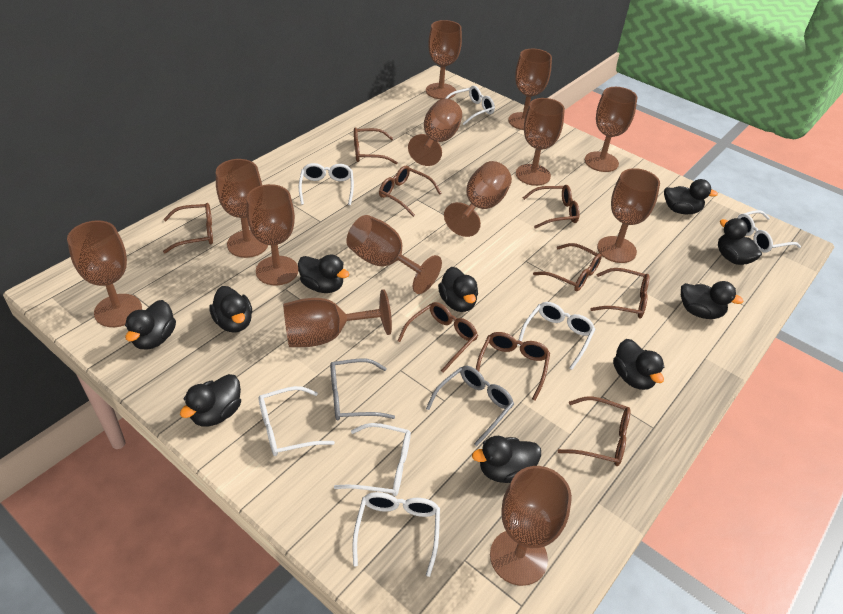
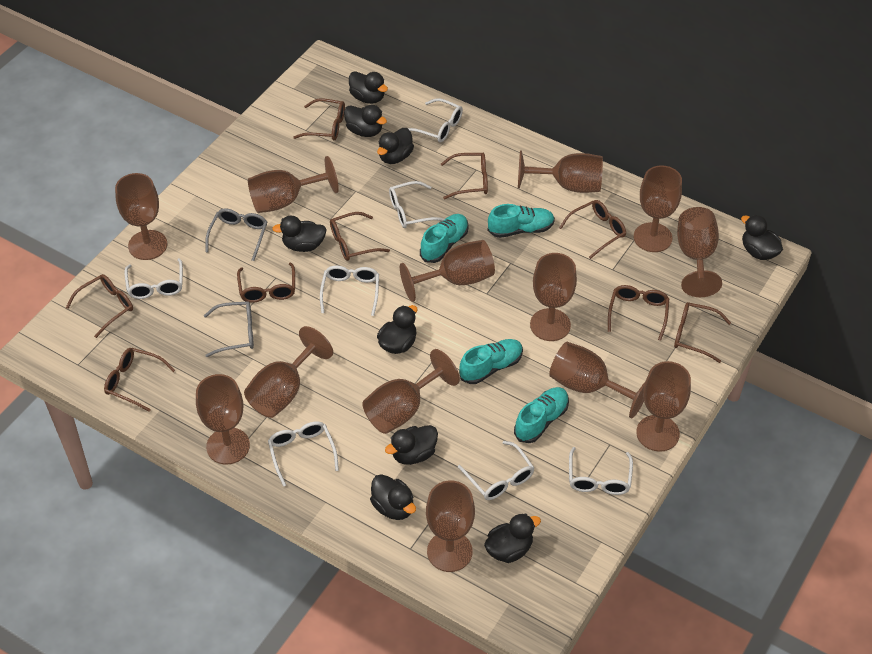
black duck: [125,300,176,350] [180,374,241,427] [209,286,252,333] [298,254,349,293] [438,267,478,312] [472,436,541,483] [613,339,665,390] [664,179,718,214] [681,281,743,319] [718,218,762,265] = 10 -> [272,216,327,252] [344,105,387,137] [349,71,388,104] [370,474,416,520] [377,128,414,164] [377,305,417,354] [385,425,438,465] [484,513,541,563] [741,215,783,260] = 9
turquoise shoe: none = 0 -> [420,214,469,263] [459,339,523,384] [488,204,555,238] [514,387,569,443] = 4

